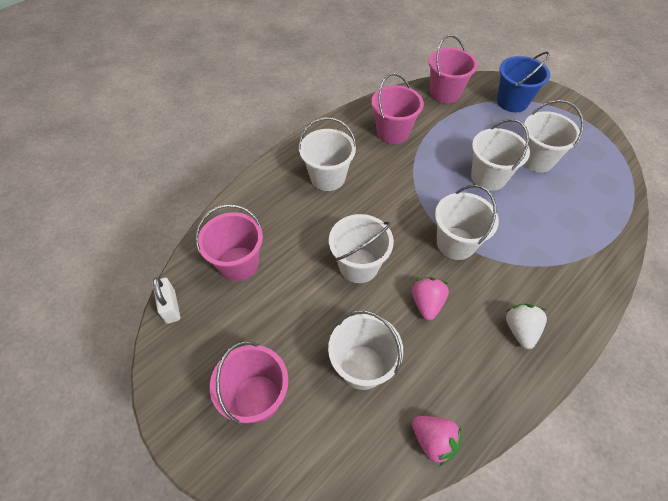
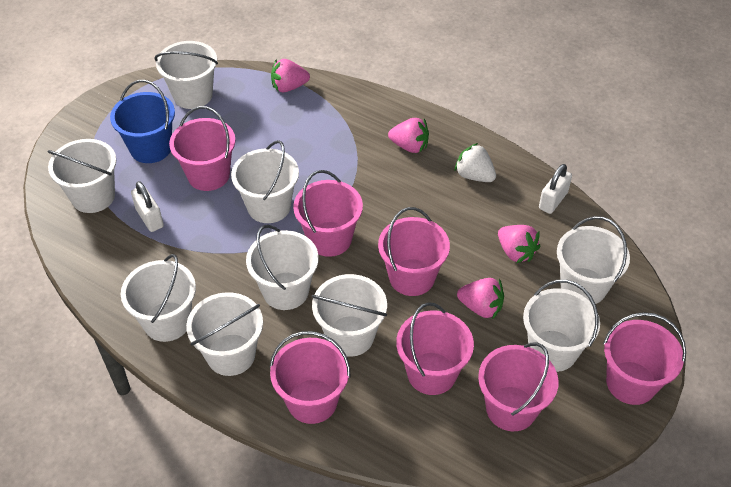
pink bucket: [196,204,263,281] [210,341,288,424] [371,73,424,144] [428,35,478,103] = 4 -> [169,106,236,191] [270,331,351,424] [293,170,363,257] [378,207,450,296] [396,302,474,395] [478,342,559,431] [603,312,686,405] = 7
pink strawberry: [412,277,449,320] [412,416,462,466] = 2 -> [271,59,310,92] [388,118,429,153] [457,278,504,318] [498,225,540,263] = 4
white bucket: [298,117,357,191] [328,310,403,390] [329,214,394,283] [435,185,499,260] [471,119,530,191] [523,100,584,172] = 6 -> [47,139,116,213] [121,254,196,342] [154,41,218,109] [186,292,263,376] [231,140,299,223] [246,225,319,310] [312,274,387,357] [523,280,600,372] [557,216,630,304] = 9
white padlock: [153,278,180,324] = 1 -> [131,181,164,232] [539,164,572,214] = 2

